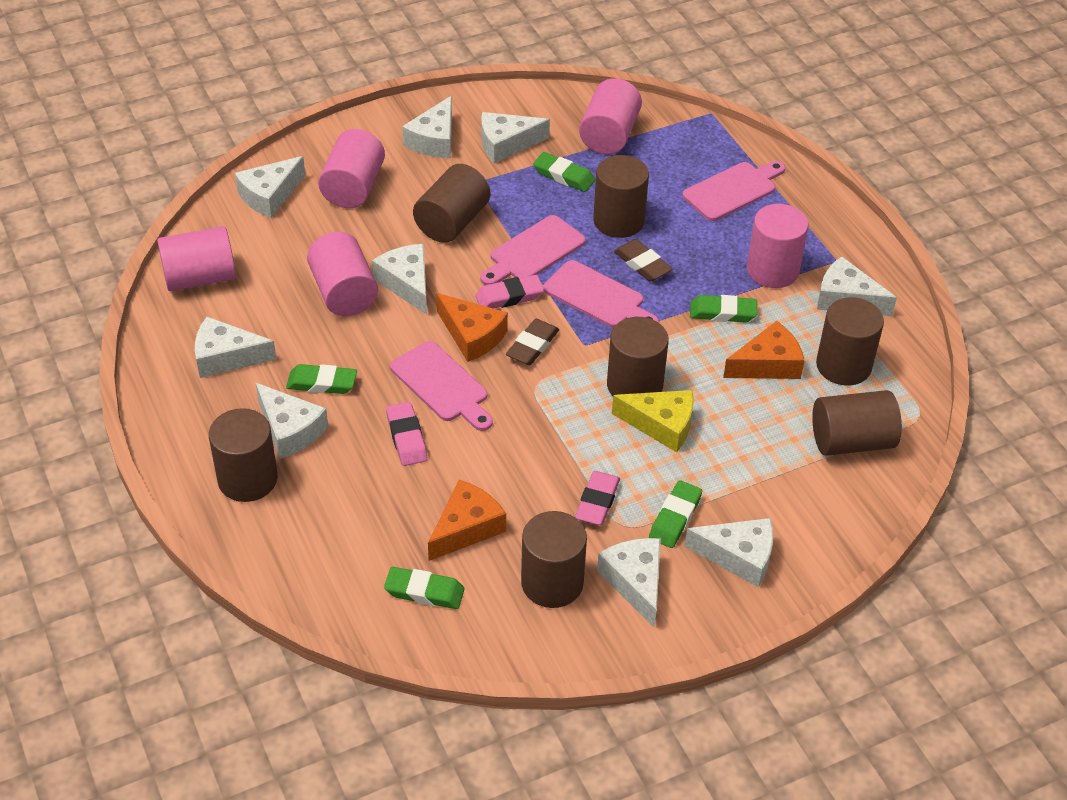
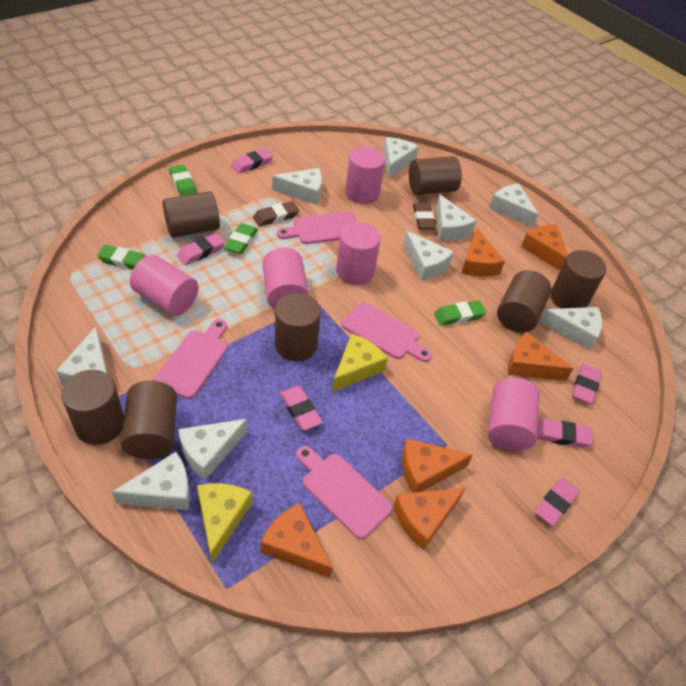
green eraser: [286,364,357,394] [384,567,465,609] [533,152,595,192] [649,480,702,548] [690,295,757,322] = 5 -> [97,245,146,270] [169,164,197,196] [224,223,258,254] [434,300,486,326] = 4
orange cheese: [428,479,506,561] [436,293,508,362] [723,321,805,379] = 3 -> [260,503,332,578] [394,488,465,550] [402,439,473,493] [461,228,505,277] [508,332,574,381] [521,225,568,270] = 6
pink eraser: [386,402,427,466] [475,275,544,309] [575,471,620,525] = 3 -> [177,233,225,265] [231,148,273,174] [279,386,323,430] [535,478,580,526] [537,418,593,448] [572,364,602,404] = 6
yellow cheese: [612,390,694,452] = 1 -> [197,483,252,564] [332,333,388,392] = 2

